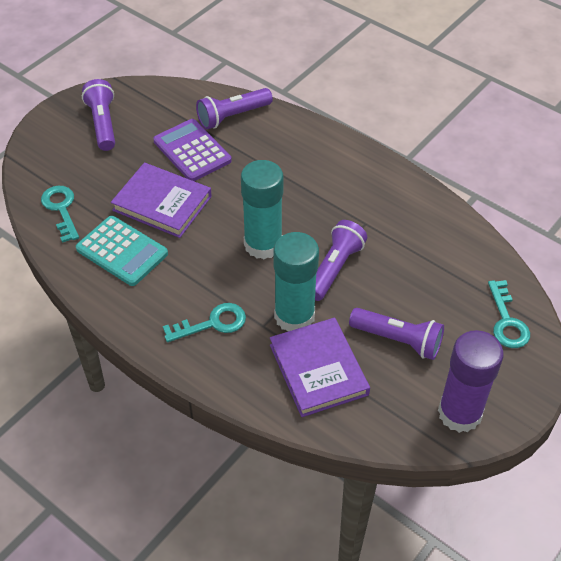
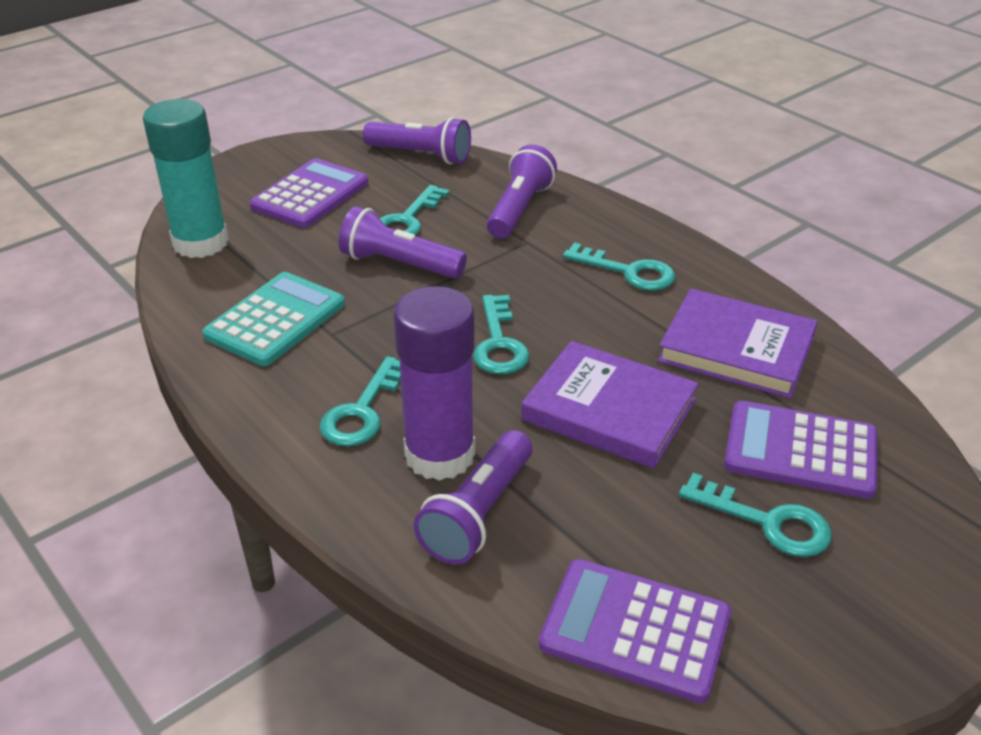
purple calculator: [153,119,232,181] = 1 -> [250,158,368,228] [539,559,731,703] [724,401,877,499] = 3
turquoise glue stick: [241,160,284,259] [273,232,319,331] = 2 -> [143,99,229,258] = 1
turquoise key: [41,186,79,243] [163,303,246,342] [488,280,530,348] = 3 -> [319,356,401,447] [380,185,450,236] [473,295,530,374] [563,243,675,291] [679,473,832,557] = 5

